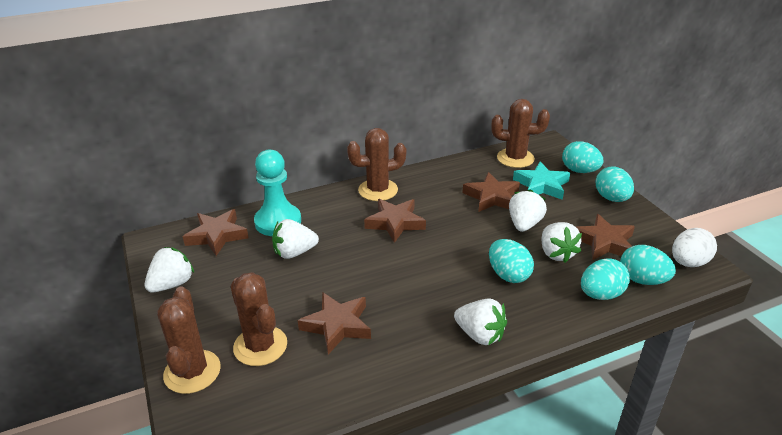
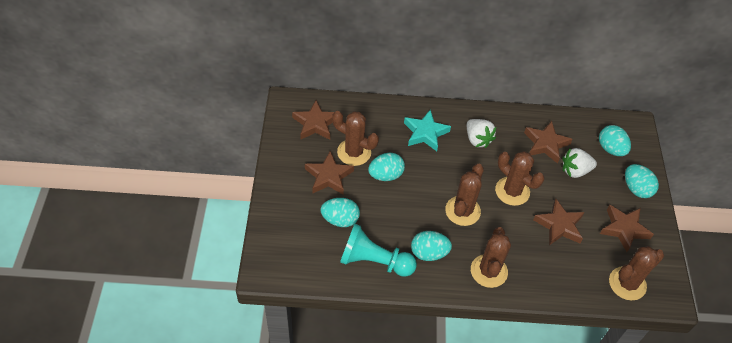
brown cactus: [157,286,221,394] [230,272,287,366] [347,128,406,201] [491,99,550,168] = 4 -> [332,111,379,166] [445,164,484,226] [471,227,511,288] [495,151,544,206] [609,246,664,301] = 5
white egg: [672,228,717,267] = 1 -> none = 0
white strawberry: [145,247,194,292] [272,219,319,259] [454,298,507,345] [509,189,547,232] [541,222,582,263] = 5 -> [467,119,496,148] [562,148,597,178] = 2

